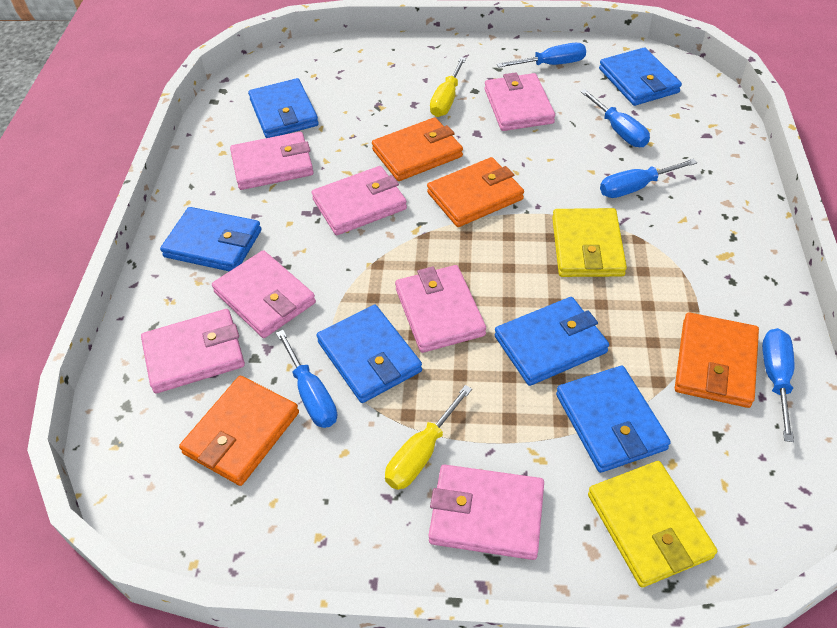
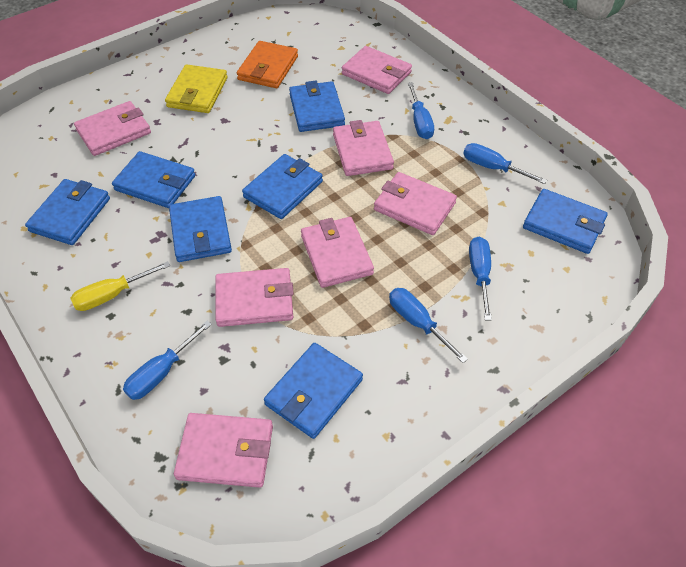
blue wallet: [160,207,261,271] [248,78,319,138] [317,305,422,403] [495,297,609,386] [556,366,671,473] [599,48,682,106] = 6 -> [25,179,110,245] [112,151,195,208] [169,196,232,262] [242,154,323,219] [264,343,363,439] [289,81,345,132] [523,189,608,254] = 7
orange wallet: [179,376,299,486] [372,117,463,181] [427,157,524,227] [675,312,759,408] = 4 -> [237,41,298,88] = 1
yellow screwdriver: [385,385,472,490] [430,57,466,117] = 2 -> [70,261,170,311] = 1
yellow wallet: [552,208,627,277] [588,461,717,587] = 2 -> [165,64,228,113] = 1

